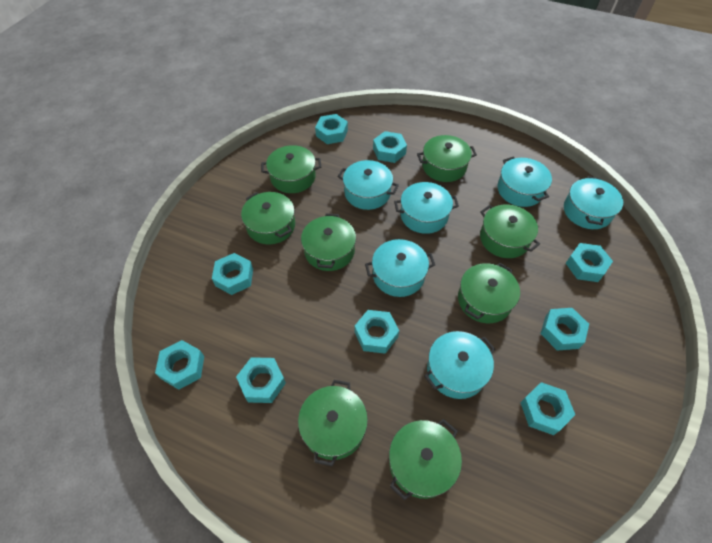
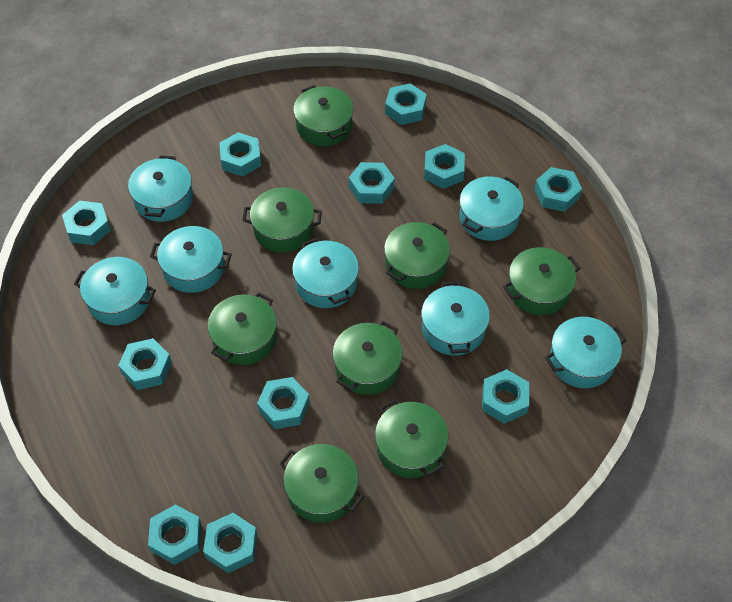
turquoise nut: [155,340,204,390] [212,253,253,295] [236,357,286,403] [315,114,348,144] [355,310,399,354] [373,131,407,163] [520,382,575,435] [541,308,589,351] [566,243,613,282] = 9 -> [62,201,111,245] [118,338,172,390] [148,504,201,565] [203,513,257,573] [219,132,261,176] [257,377,310,429] [349,162,395,204] [385,83,427,125] [424,144,465,189] [482,369,529,424] [534,167,582,212] = 11
turquoise pot: [337,160,399,210] [365,239,435,297] [394,182,459,234] [424,331,495,399] [497,157,552,207] [564,176,623,229] = 6 -> [74,257,156,325] [128,155,193,222] [150,226,232,293] [292,238,359,308] [421,281,490,356] [459,176,524,241] [545,317,626,388] = 7

